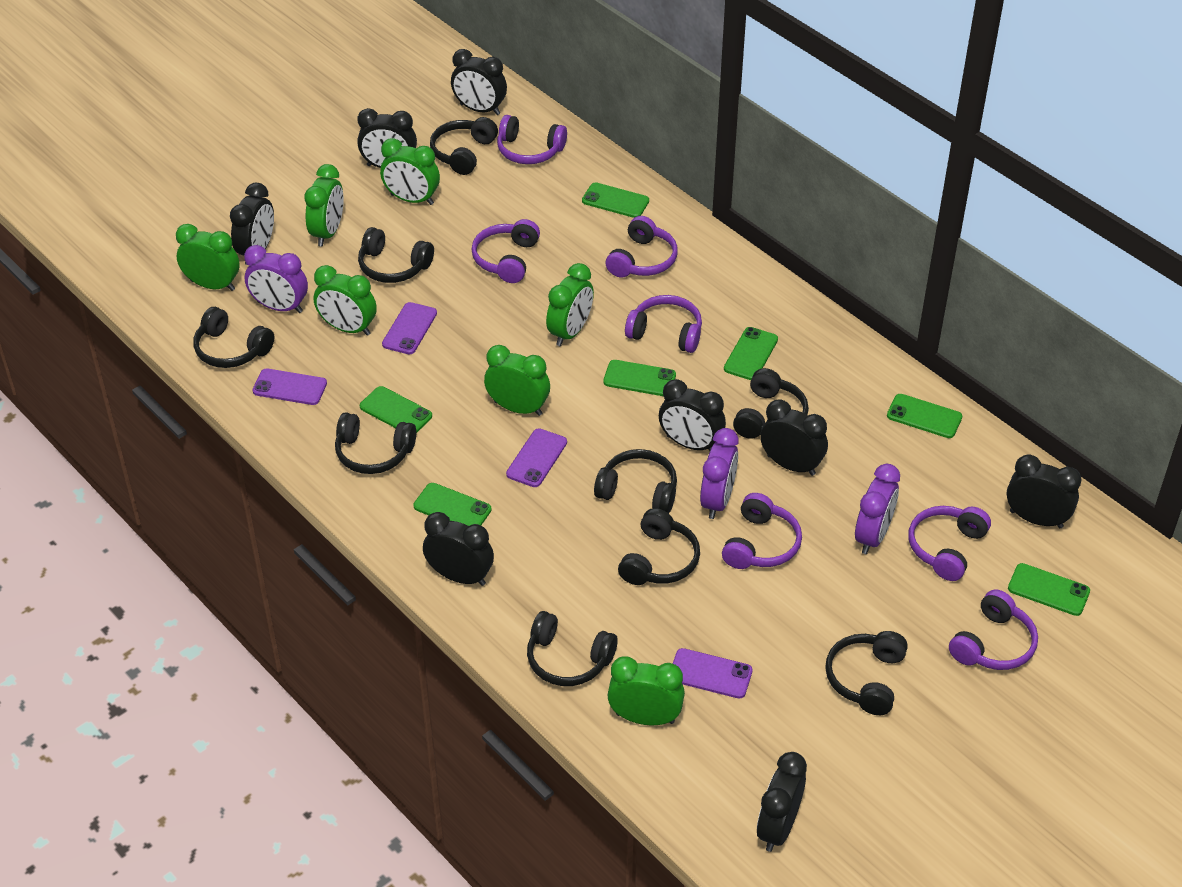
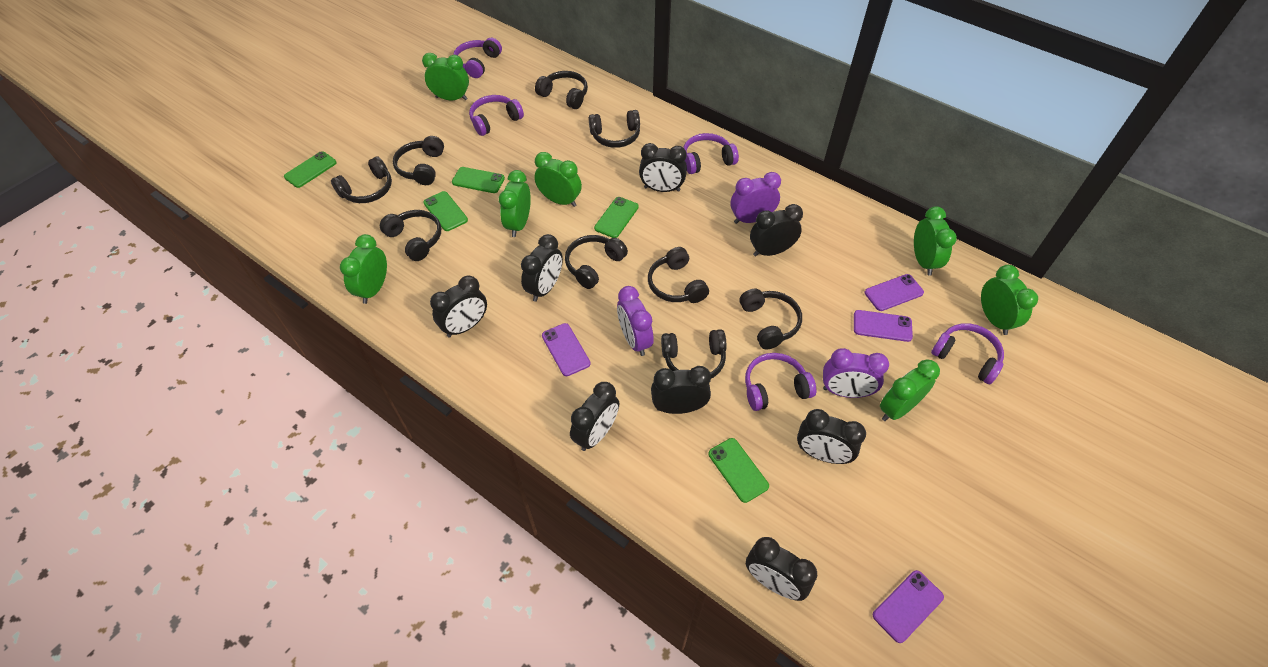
green phone: [360,386,432,433] [413,483,491,526] [582,182,649,218] [603,360,676,396] [724,327,778,380] [887,394,962,438] [1008,563,1090,616] = 7 -> [284,151,337,188] [423,191,468,231] [452,167,505,193] [594,197,639,238] [708,438,769,503] = 5
purple headphones: [471,219,540,283] [497,115,567,164] [606,216,678,278] [625,295,702,353] [722,493,802,569] [908,506,991,581] [949,590,1038,670] = 7 -> [453,38,502,78] [469,95,524,136] [683,133,739,174] [745,353,816,411] [931,323,1004,384] = 5

